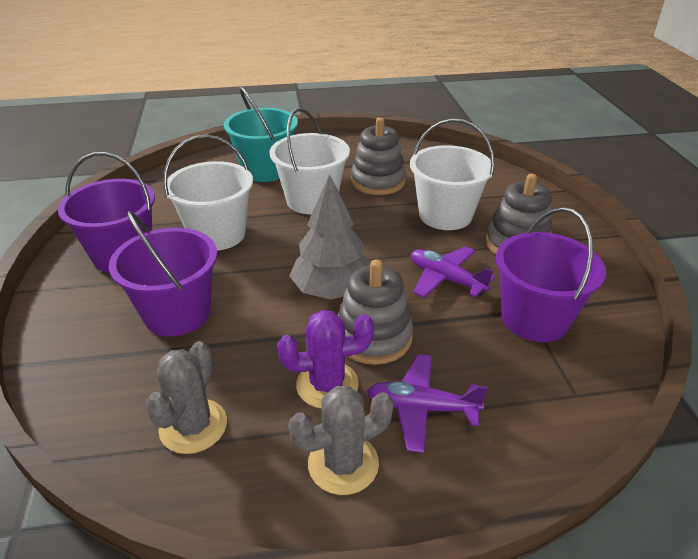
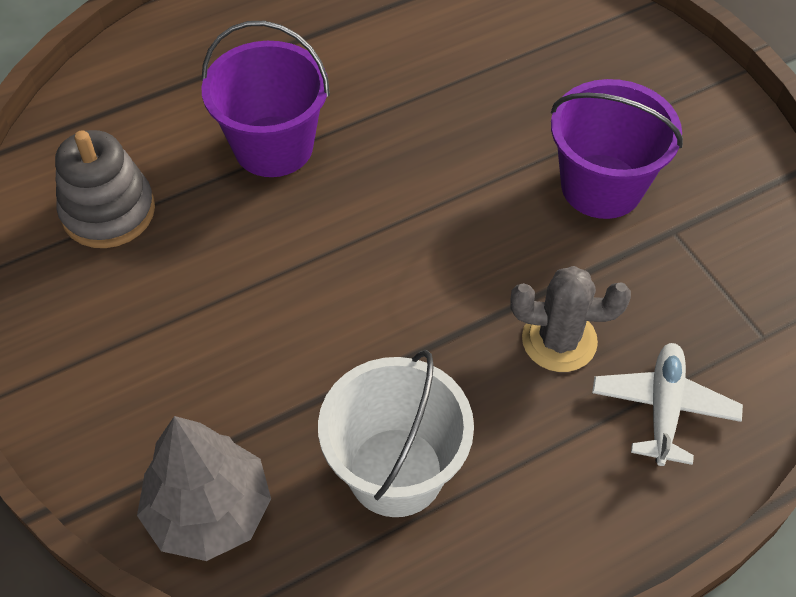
grey cactus: [145,341,227,454] [288,386,394,495] = 2 -> [510,266,631,372] = 1
grey stacking toy: [338,260,413,365] [351,117,406,195] [485,174,552,255] = 3 -> [55,130,155,248] = 1
purple bucket: [58,152,155,273] [109,211,217,337] [496,207,606,342] = 3 -> [201,21,330,177] [551,79,683,219] = 2
purple cactus: [277,310,374,409] = 1 -> none = 0
purple plane: [367,354,488,453] [411,246,495,298] = 2 -> none = 0
turquoise bucket: [224,86,298,182] = 1 -> none = 0
white bucket: [163,134,253,251] [269,108,350,214] [410,119,495,230] = 3 -> [318,350,474,517] = 1
white plane: none = 0 -> [592,343,743,466] = 1

